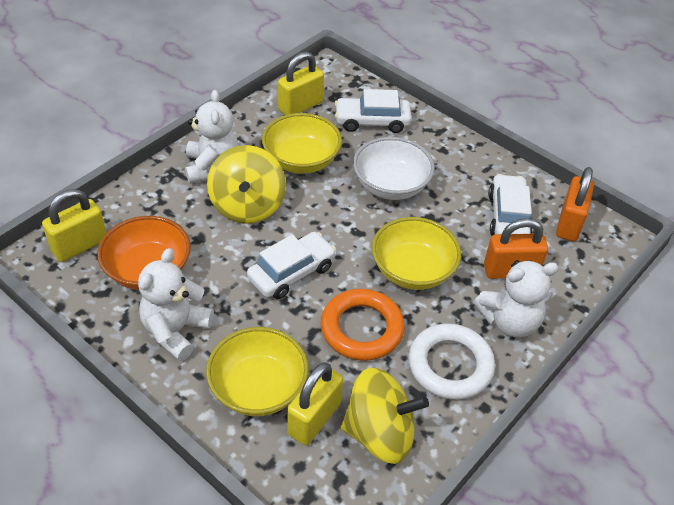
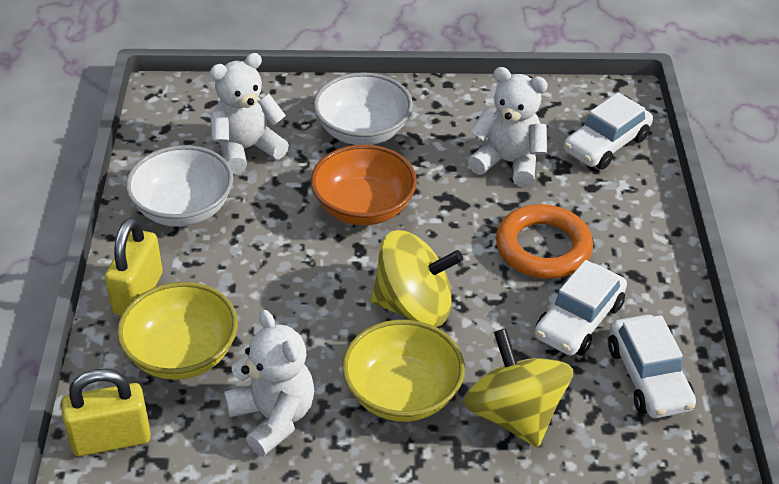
orange padlock: [484,218,548,279] [556,167,594,241] = 2 -> none = 0
white bowl: [353,137,435,200] = 1 -> [126,145,233,227] [313,72,413,145] = 2
white ring: [408,323,495,400] = 1 -> none = 0
yellow bowl: [206,327,309,416] [262,113,342,174] [372,217,461,290] = 3 -> [117,282,238,380] [342,320,465,422] = 2
yellow padlock: [42,189,106,262] [278,52,324,115] [287,362,343,445] = 3 -> [62,369,151,456] [105,217,163,315] = 2

